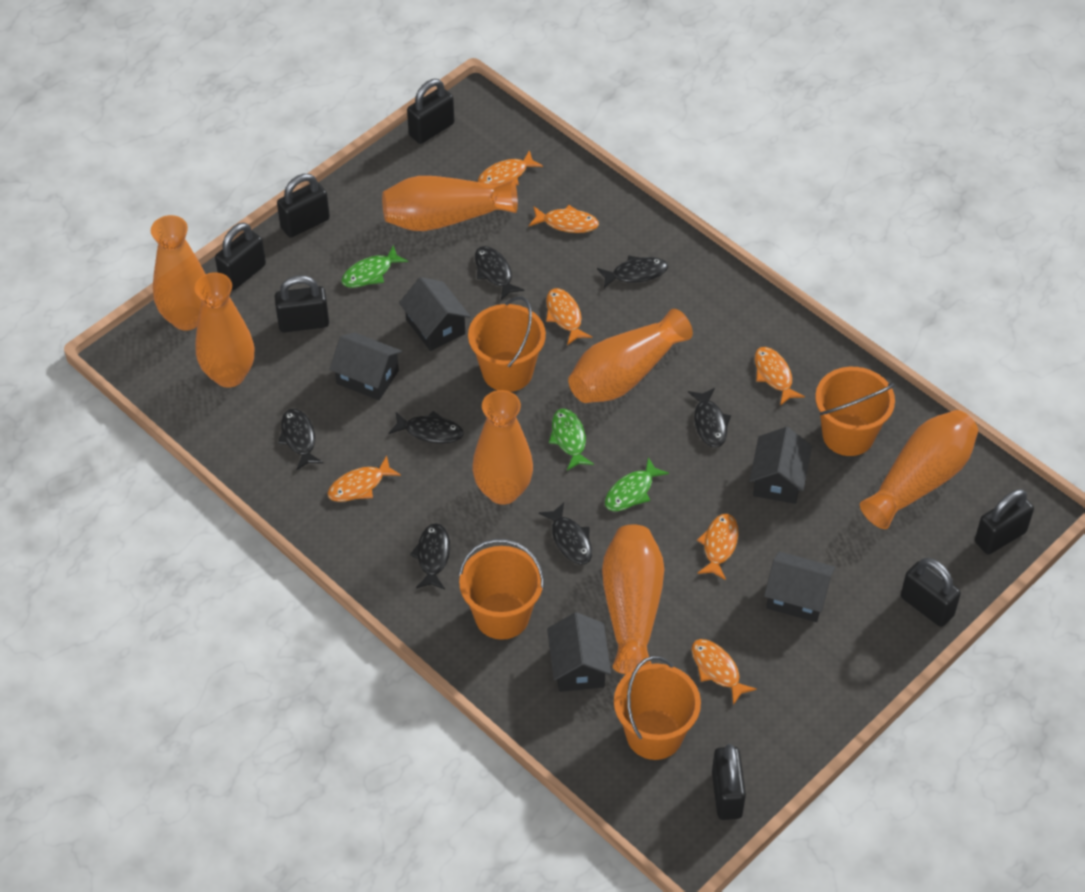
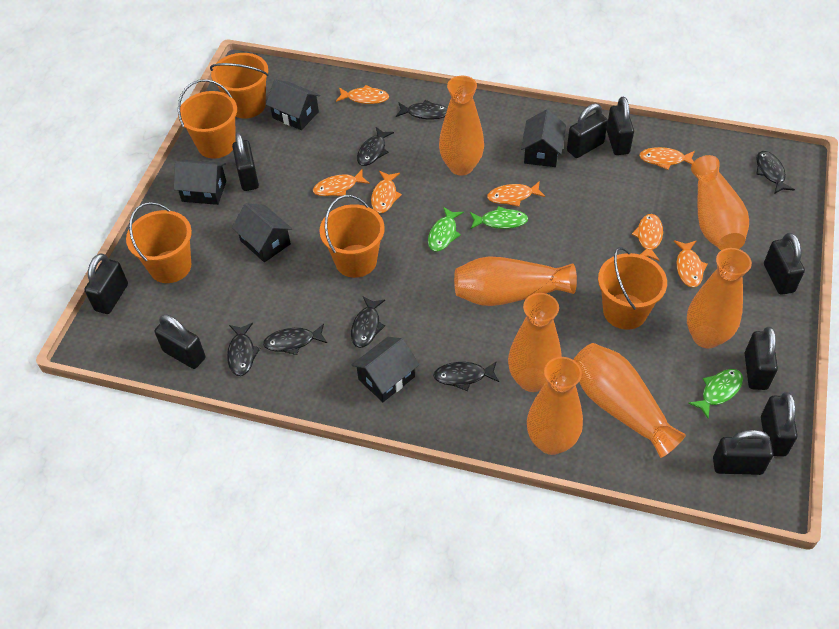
black padlock: [215,223,266,291] [275,275,329,332] [277,174,330,238] [407,79,454,144] [712,744,746,820] [901,558,961,627] [975,489,1034,554] = 7 -> [84,253,128,314] [154,314,205,369] [232,133,259,191] [567,104,608,158] [607,97,634,155] [713,430,773,475] [745,327,778,390] [761,392,798,457] [764,233,805,295] = 9
orange bucket: [459,539,544,640] [468,296,546,392] [614,656,701,760] [815,367,895,456] = 4 -> [126,202,192,283] [178,79,237,159] [210,53,269,118] [320,195,385,278] [598,247,667,330] = 5

